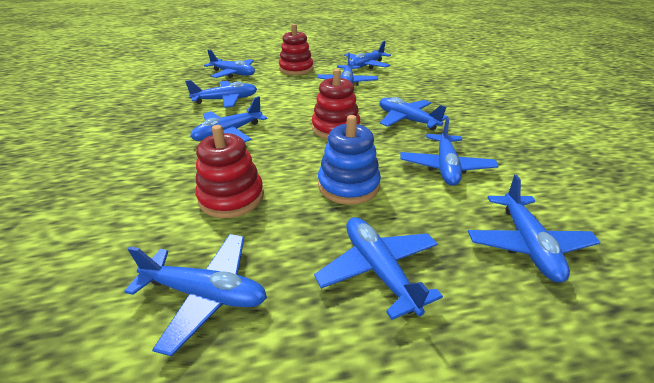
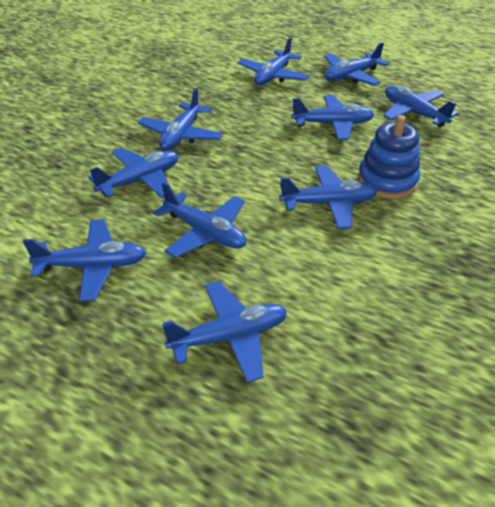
red stacking toy: [195,125,264,218] [279,24,314,75] [312,69,360,139] = 3 -> none = 0

